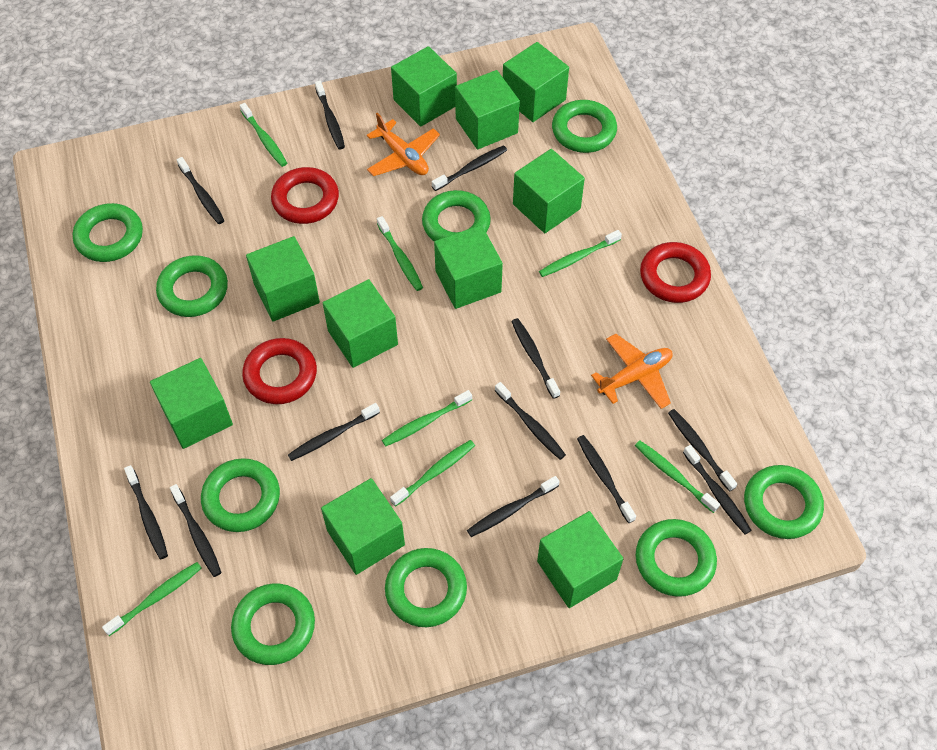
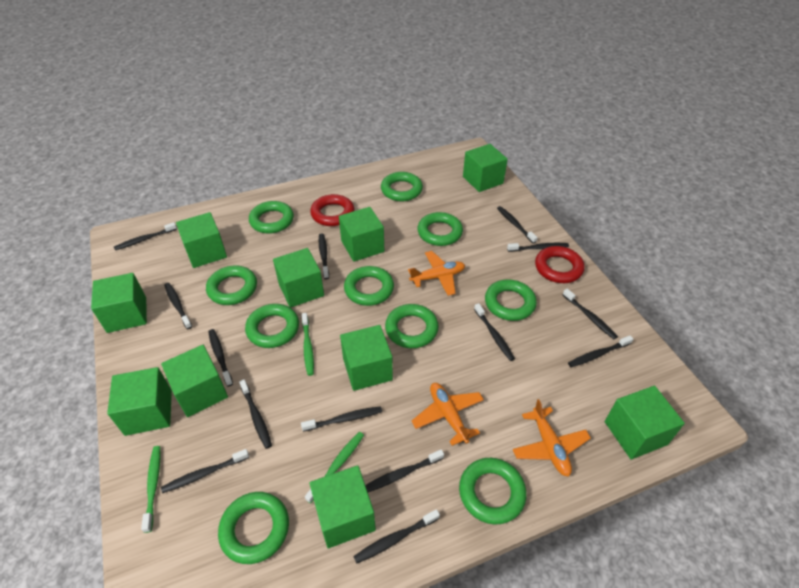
black toothbrush: [124,465,168,559] [170,484,222,577] [177,157,225,224] [288,403,380,461] [315,81,345,149] [432,145,507,191] [467,476,560,537] [495,382,566,460] [511,318,560,399] [577,435,636,523] [668,409,737,492] [683,445,752,534] = 12 -> [114,222,177,250] [161,449,249,493] [164,283,192,329] [208,329,233,386] [239,379,272,449] [301,406,382,432] [319,233,329,279] [353,509,440,564] [365,449,444,492] [474,303,515,361] [497,206,538,244] [507,243,569,252] [563,288,618,339] [568,335,633,367] = 14
green ring: [73,203,143,262] [156,255,228,317] [201,458,280,532] [231,584,315,665] [385,548,467,627] [422,190,491,241] [552,100,617,153] [636,519,717,597] [744,465,824,539] = 9 -> [206,266,257,305] [218,492,289,564] [245,304,299,348] [249,201,294,234] [344,266,394,306] [381,172,423,201] [385,304,439,348] [417,212,463,246] [459,458,527,525] [485,279,537,321] = 10
green toothbrush: [102,562,202,636] [240,103,287,167] [377,216,423,291] [382,390,472,447] [390,440,475,507] [539,230,622,277] [635,441,720,513] = 7 -> [141,446,160,533] [302,313,314,376] [305,432,364,503] = 3
orange plane: [367,112,440,176] [591,334,673,409] = 2 -> [408,251,465,296] [412,383,484,446] [513,399,591,477] = 3
red ring: [242,338,317,404] [271,167,339,224] [640,242,711,303] = 3 -> [310,194,354,226] [535,246,585,283] = 2

